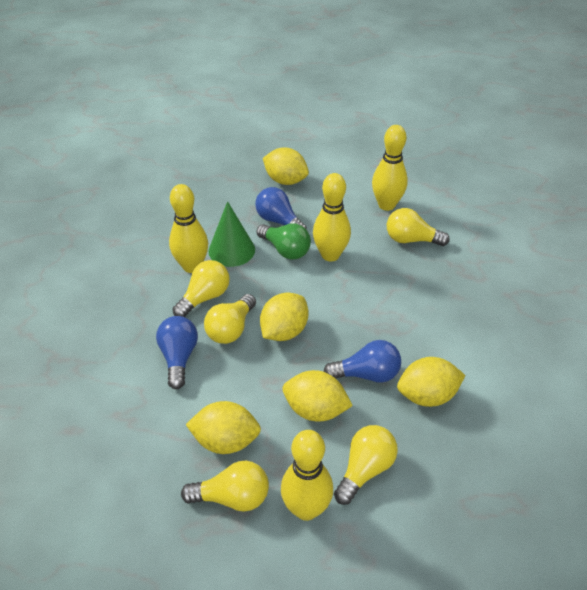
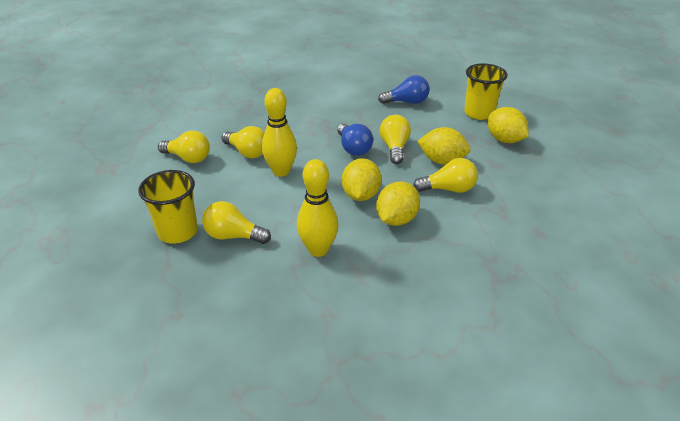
blue light bulb: [156,316,198,389] [255,187,307,230] [324,340,401,383] = 3 -> [337,124,373,156] [378,75,430,104] = 2
green cone: [208,201,255,267] = 1 -> none = 0
green light bulb: [256,223,311,259] = 1 -> none = 0
yellow bowling pin: [169,184,208,273] [281,430,333,521] [313,173,351,262] [372,125,408,211] = 4 -> [262,88,297,177] [297,159,339,257] = 2
yellow cup: none = 0 -> [138,170,198,244] [464,63,508,120] = 2
yellow lemon: [186,401,261,454] [260,293,308,341] [263,147,309,185] [283,370,353,422] [397,357,466,407] = 5 -> [342,158,382,201] [376,182,420,226] [417,127,471,165] [488,107,529,143] = 4

